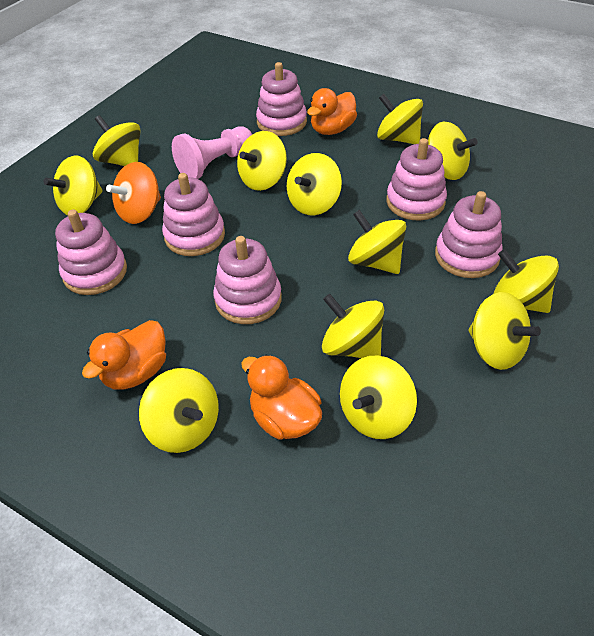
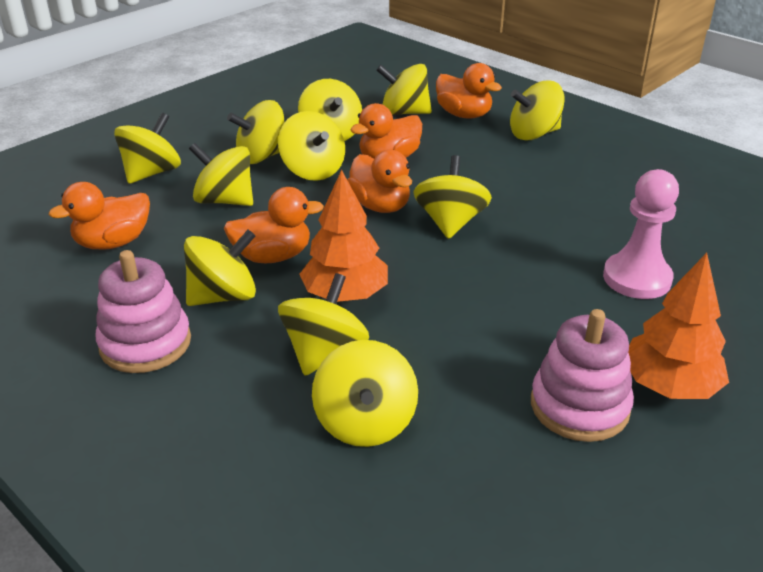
orange duck: [82,320,166,390] [241,355,322,440] [307,88,357,135] = 3 -> [49,182,150,250] [224,187,324,263] [348,150,412,213] [350,103,422,158] [436,63,502,119] = 5
orange spinning top: [106,162,161,224] = 1 -> none = 0
orange tree: none = 0 -> [299,169,388,302] [628,253,729,399] = 2
pink stacking toy: [55,209,127,295] [162,173,225,256] [213,236,282,324] [256,62,307,136] [386,138,447,221] [435,191,503,278] = 6 -> [95,250,191,373] [531,309,634,442] = 2
yellow spinning top: [43,155,103,215] [93,115,141,166] [139,368,219,453] [237,131,287,191] [287,153,342,216] [322,294,384,358] [340,356,417,439] [348,210,406,274] [377,94,423,144] [428,122,478,180] [468,292,541,370] [493,249,559,313] = 12 -> [114,113,181,184] [184,230,256,306] [189,143,253,206] [227,100,285,164] [278,111,345,181] [278,273,369,376] [298,79,362,141] [312,340,418,447] [376,64,432,115] [413,155,492,239] [510,80,565,140] = 11

